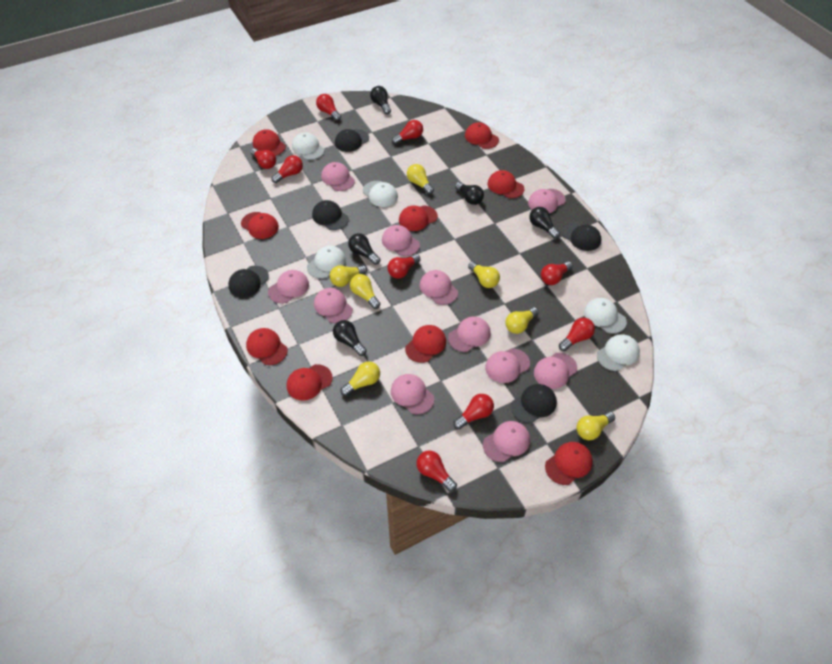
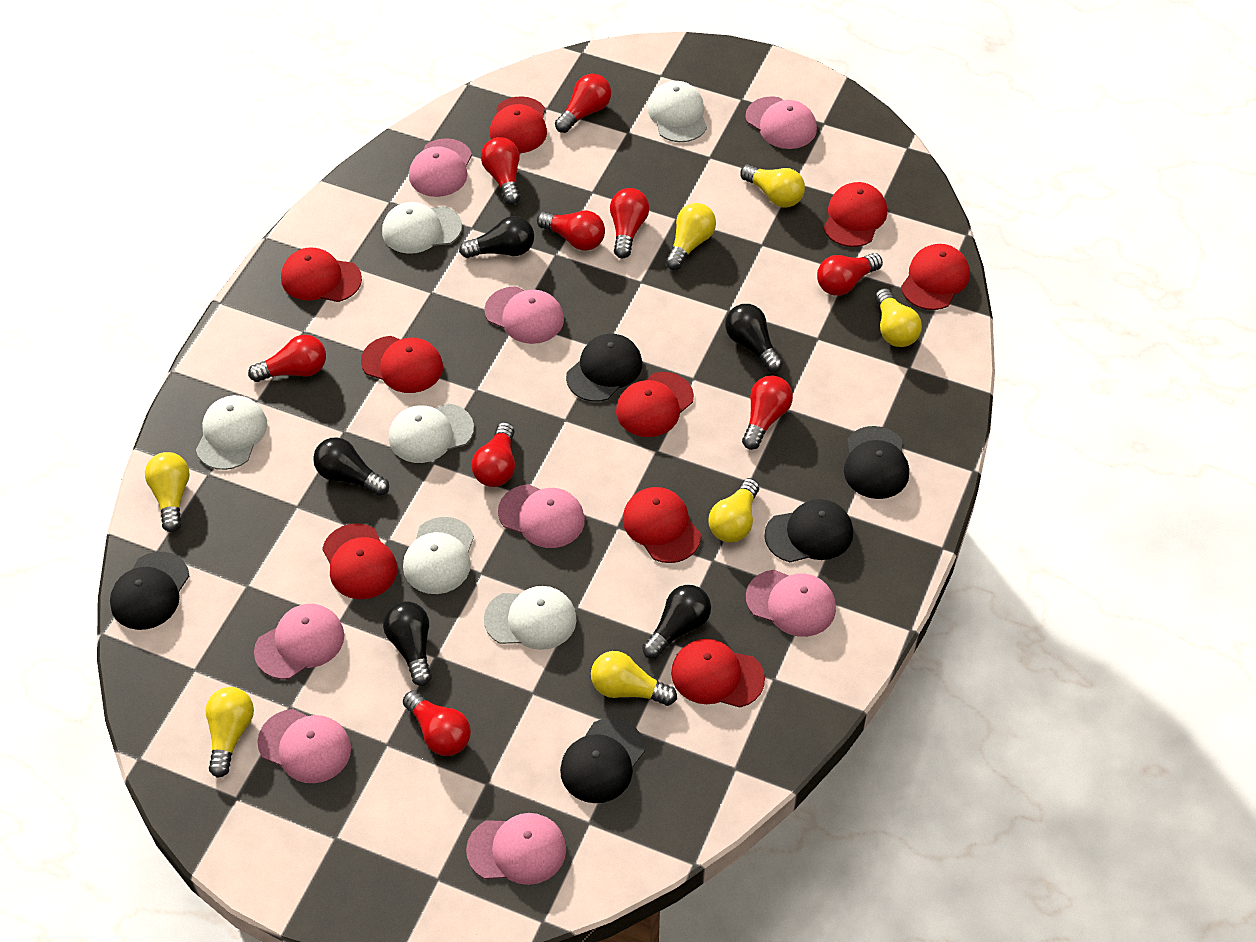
pink cap: [268,270,309,304] [314,288,353,323] [321,162,355,191] [382,225,420,256] [391,374,434,414] [420,270,458,305] [448,317,491,352] [483,421,530,462] [485,348,530,383] [528,189,566,213] [534,353,577,389] = 11 -> [254,604,344,679] [258,709,351,783] [409,138,472,197] [466,813,566,885] [484,286,564,344] [498,484,585,548] [745,96,817,149] [746,570,836,637] = 8
white cap: [292,132,324,160] [307,246,346,279] [363,181,398,207] [584,298,627,334] [597,334,640,371] = 5 -> [196,395,267,470] [382,202,462,254] [389,404,474,463] [403,517,474,594] [484,586,577,650] [647,81,707,142] = 6

